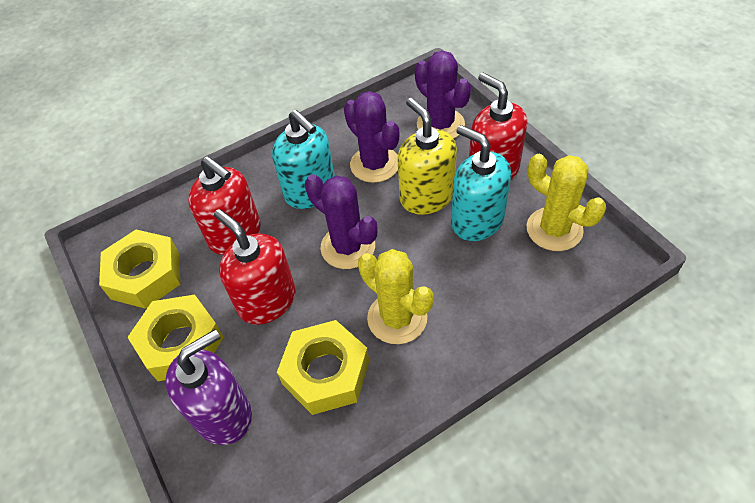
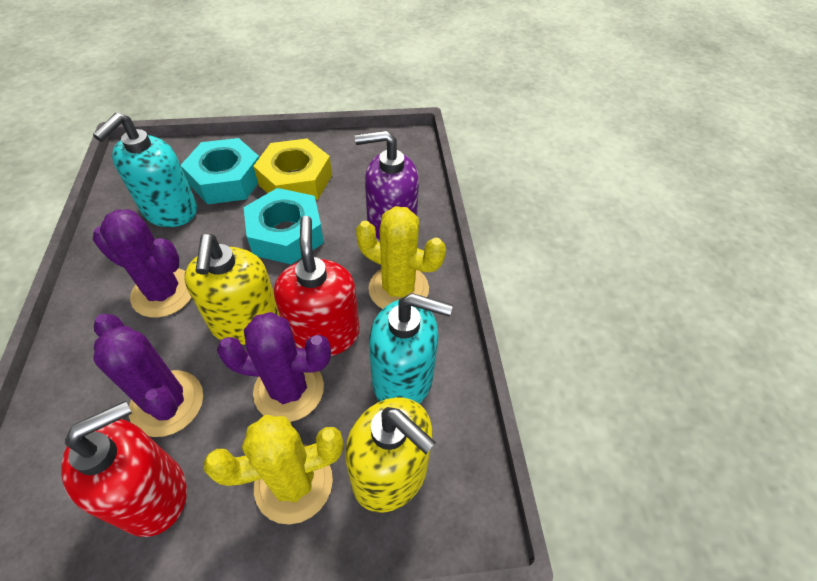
red soap dispenser: [188,156,261,255] [214,209,296,325] [469,73,527,180] = 3 -> [61,401,187,537] [274,216,360,356] = 2
turquoise nut: none = 0 -> [181,138,259,204] [244,188,324,265] = 2
yellow nut: [99,230,180,309] [127,295,223,381] [277,320,369,415] = 3 -> [254,139,332,200] = 1
yellow soap dispenser: [397,98,457,215] = 1 -> [184,234,280,345] [345,397,436,513] = 2

